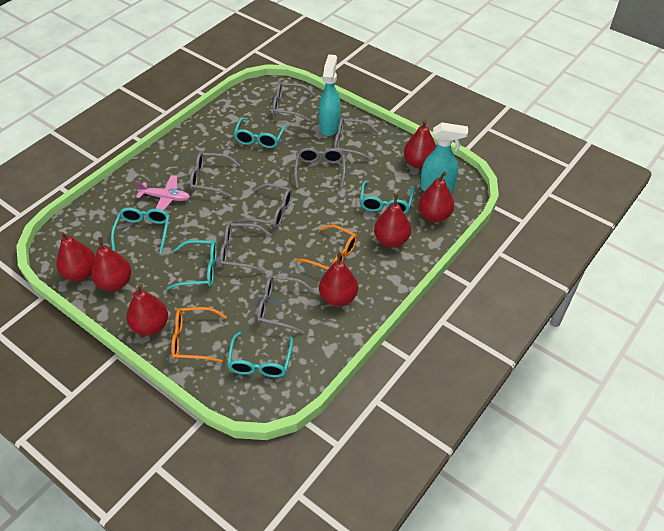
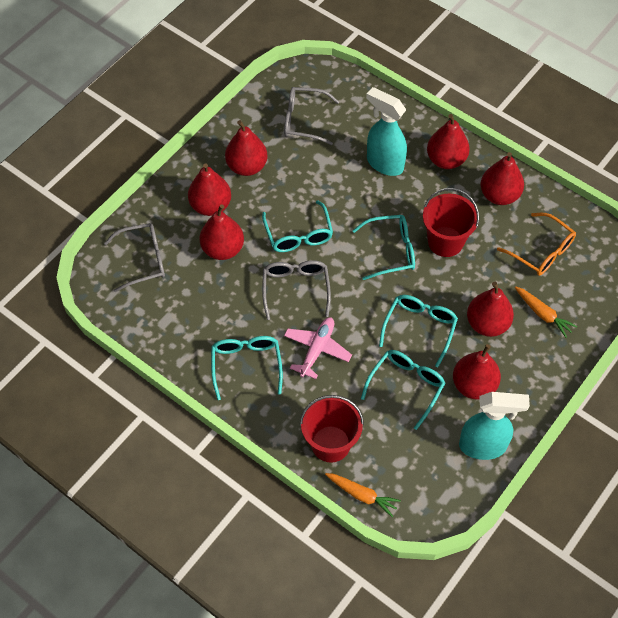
grey glasses: [190,152,240,197] [220,223,272,273] [237,183,292,228] [257,275,315,334] [273,82,315,121] [294,148,346,189] [334,118,378,161] = 7 -> [104,223,165,292] [262,260,331,320] [284,87,339,145] = 3
orange carrot: none = 0 -> [325,473,401,517] [515,286,577,338] = 2
orange glasses: [171,307,227,363] [295,225,357,270] = 2 -> [497,213,576,276] = 1
red bucket: none = 0 -> [300,395,364,463] [423,188,479,257] = 2

